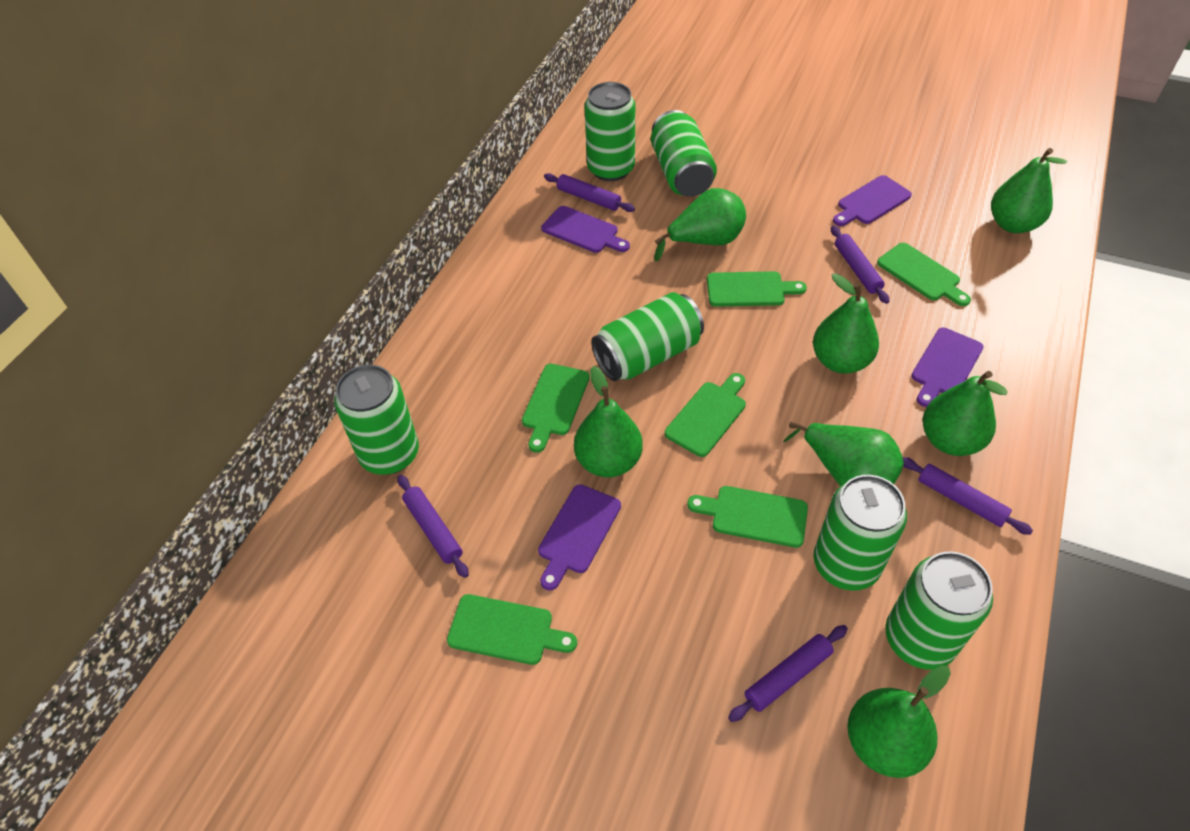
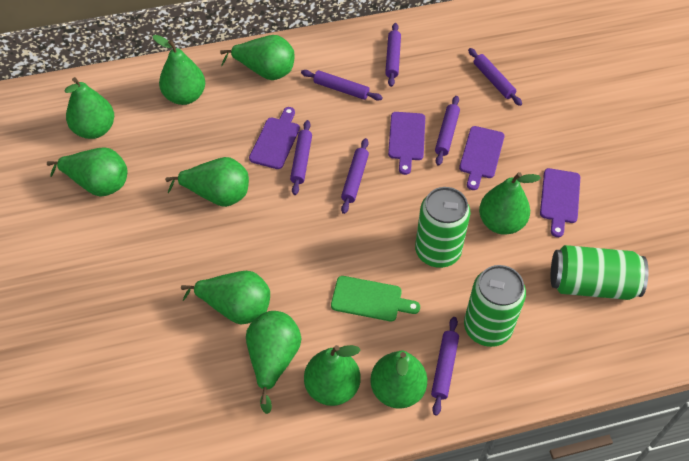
green can: [334,365,419,475] [584,82,635,181] [591,292,704,381] [651,110,717,197] [814,475,907,591] [885,551,993,670] = 6 -> [415,187,470,268] [464,265,526,347] [551,245,649,300] = 3
green cutting board: [447,594,577,665] [522,364,590,453] [665,373,746,457] [687,486,808,548] [707,271,807,307] [877,243,971,306] = 6 -> [331,276,420,321] = 1
green pear: [574,366,643,478] [654,188,746,261] [783,422,904,486] [813,273,879,374] [847,665,951,778] [923,371,1008,456] [991,148,1067,233] = 7 -> [47,147,127,197] [65,77,114,139] [153,35,205,105] [165,157,249,207] [181,271,270,324] [220,35,295,80] [246,311,302,414] [304,345,361,406] [370,351,427,408] [479,172,541,235] = 10
purple rolling pin: [397,475,469,578] [544,173,635,212] [728,625,848,722] [831,225,889,304] [902,457,1033,535] = 5 -> [290,120,312,195] [301,70,383,101] [341,138,369,214] [385,23,401,87] [431,317,459,416] [435,96,460,166] [468,48,522,106] = 7

